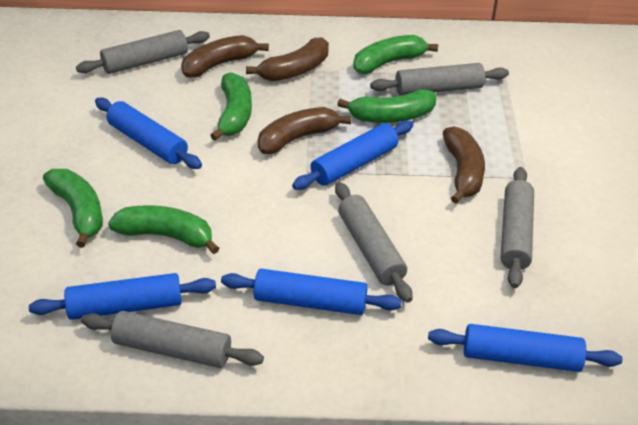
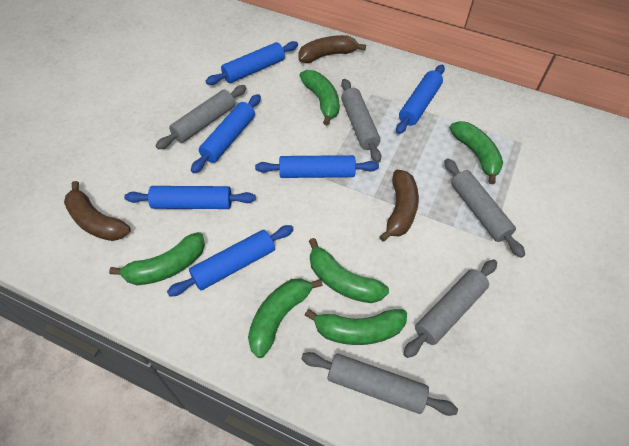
blue rolling pin: [29,273,216,320] [95,98,202,169] [221,269,402,315] [292,120,414,190] [428,324,622,372] = 5 -> [124,186,256,209] [167,225,294,297] [191,94,261,173] [206,41,298,85] [255,155,379,178] [396,65,445,134] = 6
brown banana: [181,35,269,78] [246,38,329,81] [258,107,352,154] [443,126,485,204] = 4 -> [64,181,131,241] [298,35,366,63] [379,170,419,242] = 3
green banana: [43,169,103,248] [108,205,220,254] [210,72,252,141] [337,89,437,123] [353,35,438,74] = 5 -> [109,232,205,285] [248,278,323,358] [299,70,339,126] [305,309,407,345] [309,238,389,303] [450,121,503,184] = 6

